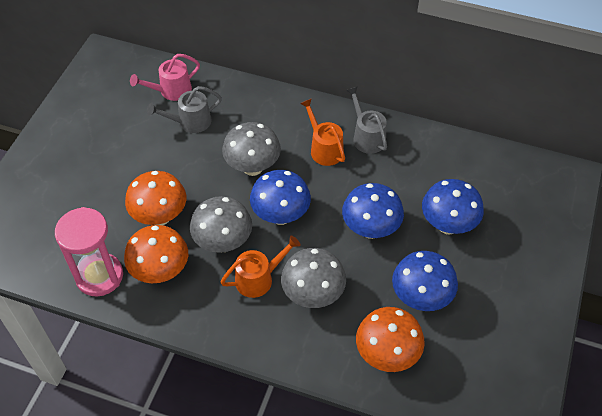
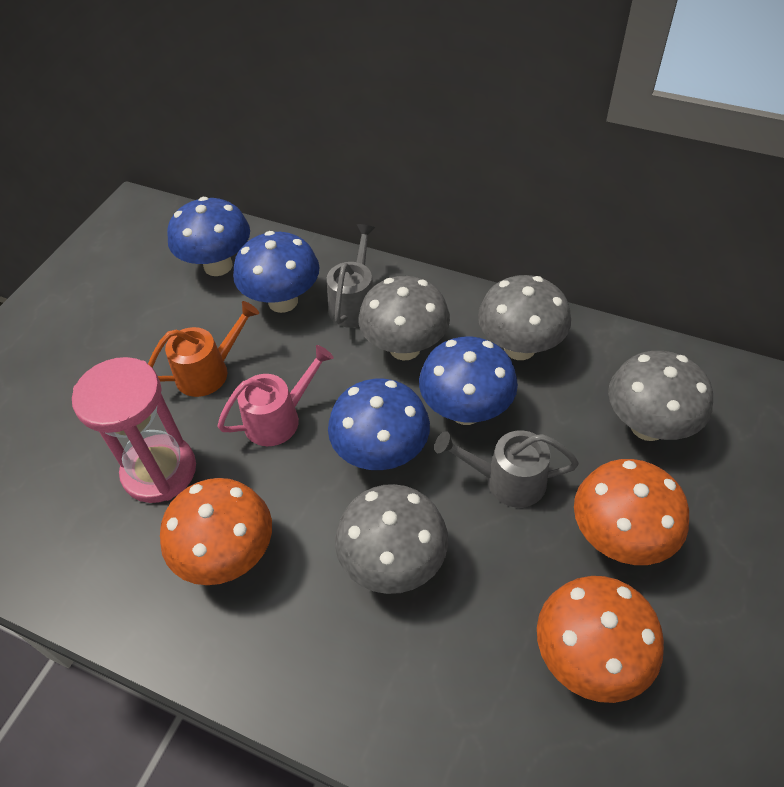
grey mushroom: [190,196,252,253] [222,122,281,176] [281,248,346,308] = 3 -> [335,484,448,594] [358,276,450,361] [478,275,571,360] [608,351,713,441] = 4
orange watering can: [220,235,301,298] [300,99,345,166] = 2 -> [148,301,259,397] = 1

